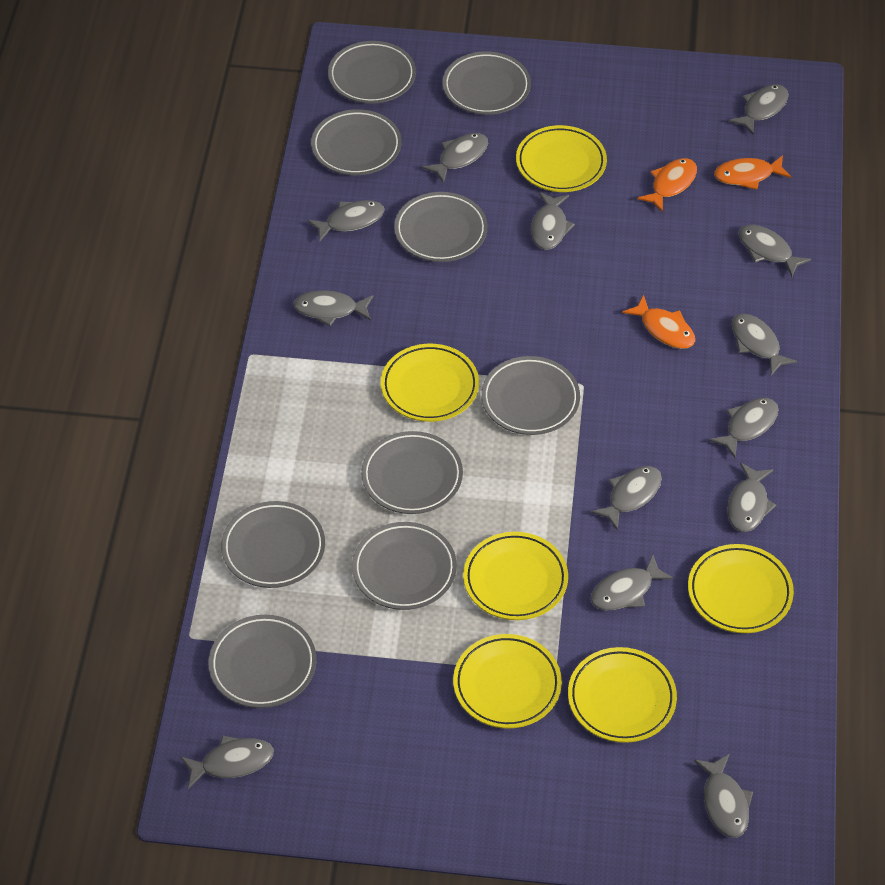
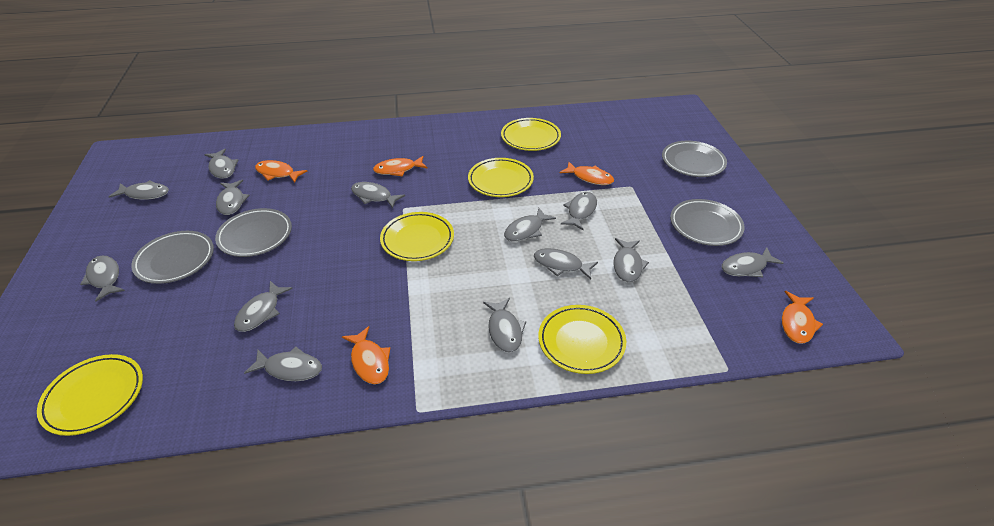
grey plate: [209,615,317,708] [221,501,325,588] [311,109,401,175] [328,41,416,104] [352,522,457,610] [361,431,463,514] [394,192,488,262] [443,51,531,115] [481,356,580,435] = 9 -> [131,231,214,284] [215,208,292,257] [662,141,727,177] [670,199,745,246] = 4
orange fish: [622,295,695,349] [637,158,697,213] [714,155,791,190] = 3 -> [255,160,308,183] [342,326,390,384] [373,156,428,176] [559,161,614,185] [782,291,823,344] = 5
yellow plate: [381,344,479,422] [453,634,562,728] [463,532,568,620] [516,125,607,192] [568,647,677,743] [688,544,794,633] = 6 -> [37,354,143,436] [380,212,454,261] [468,158,534,197] [501,118,561,151] [538,305,626,374] = 5

